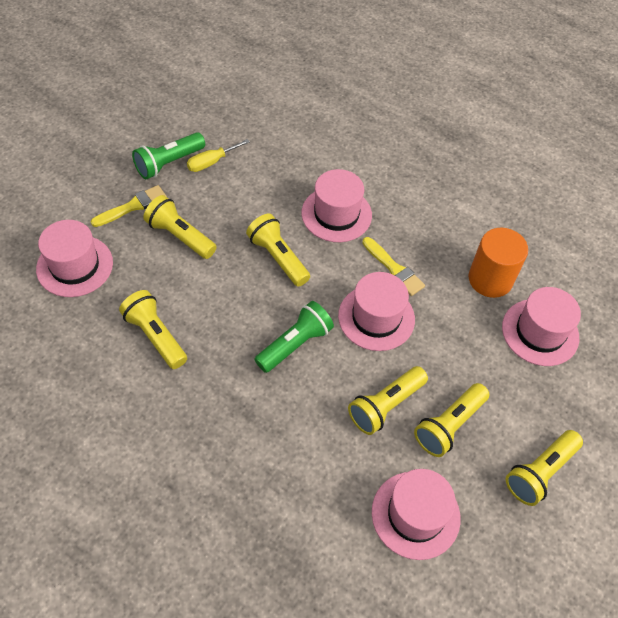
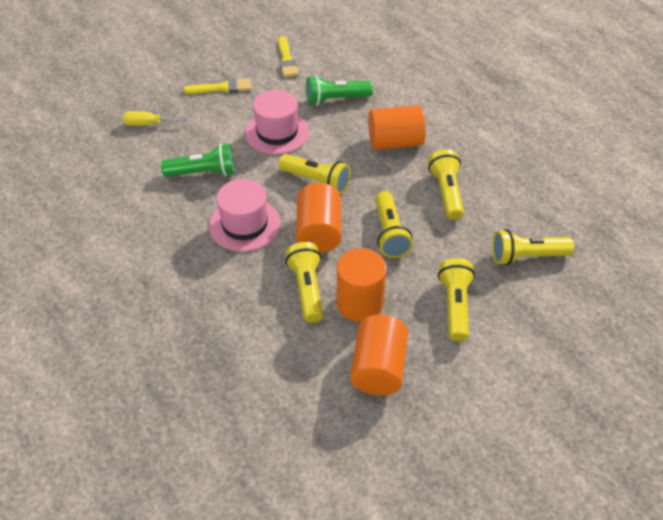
orange cylinder: [469,228,528,298] = 1 -> [296,183,341,253] [337,248,386,322] [350,315,408,395] [368,105,426,150] = 4
pink hat: [36,220,113,297] [301,169,372,242] [338,272,415,351] [372,469,461,560] [502,287,581,366] = 5 -> [209,179,281,252] [245,90,309,154] = 2

